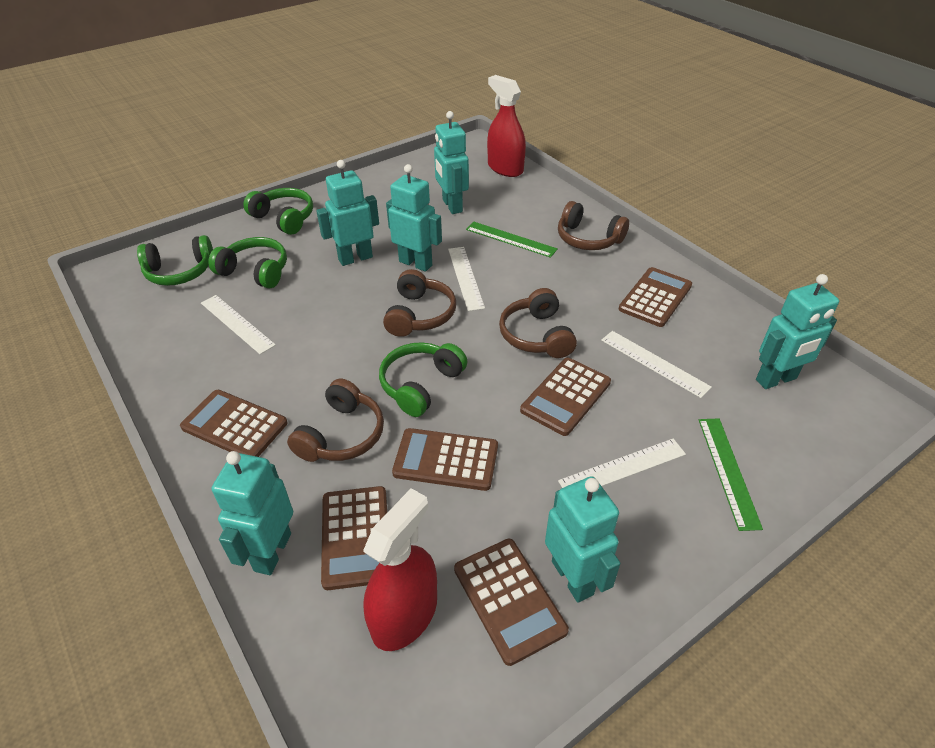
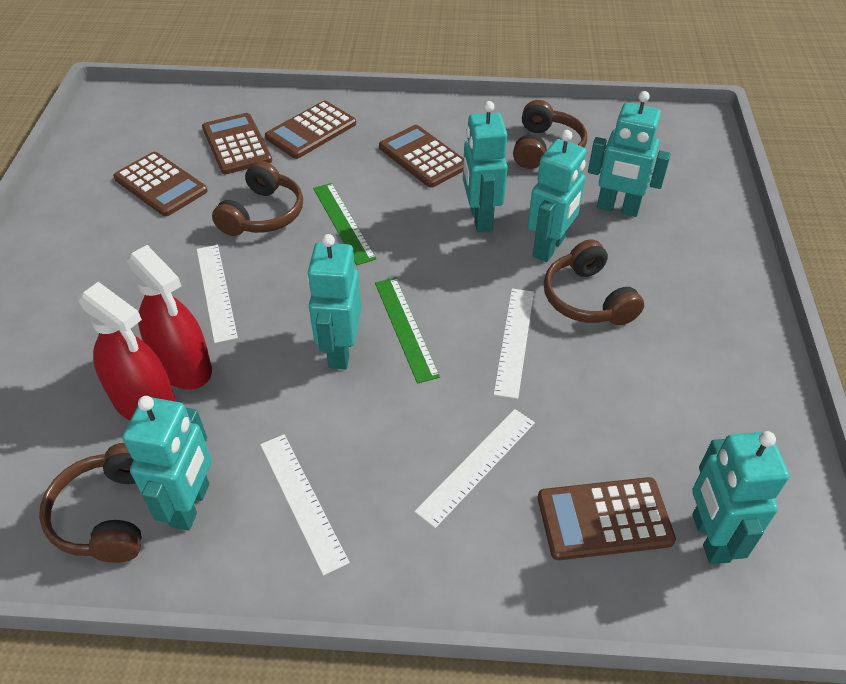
brown calculator: [180,390,288,457] [321,486,387,590] [392,428,498,491] [454,538,569,666] [520,358,611,436] [619,267,692,327] = 6 -> [113,152,208,216] [202,113,272,174] [265,101,356,159] [379,125,464,188] [538,477,676,560] = 5
green headphones: [137,235,213,286] [208,237,287,288] [243,188,313,235] [379,342,467,417] = 4 -> none = 0

